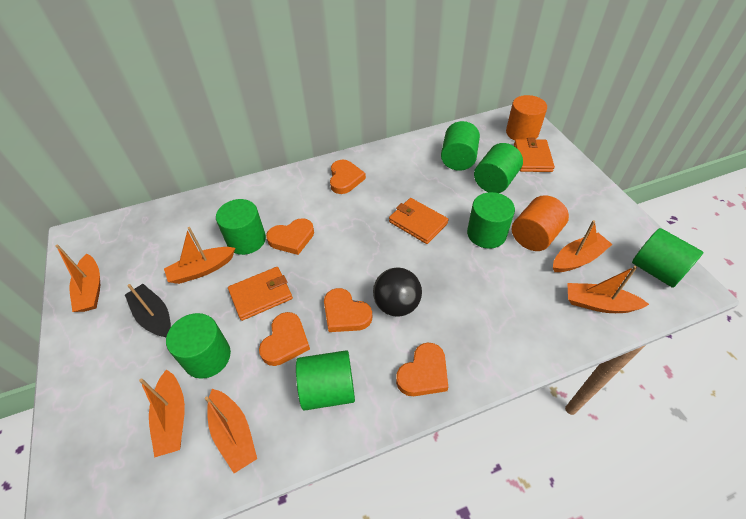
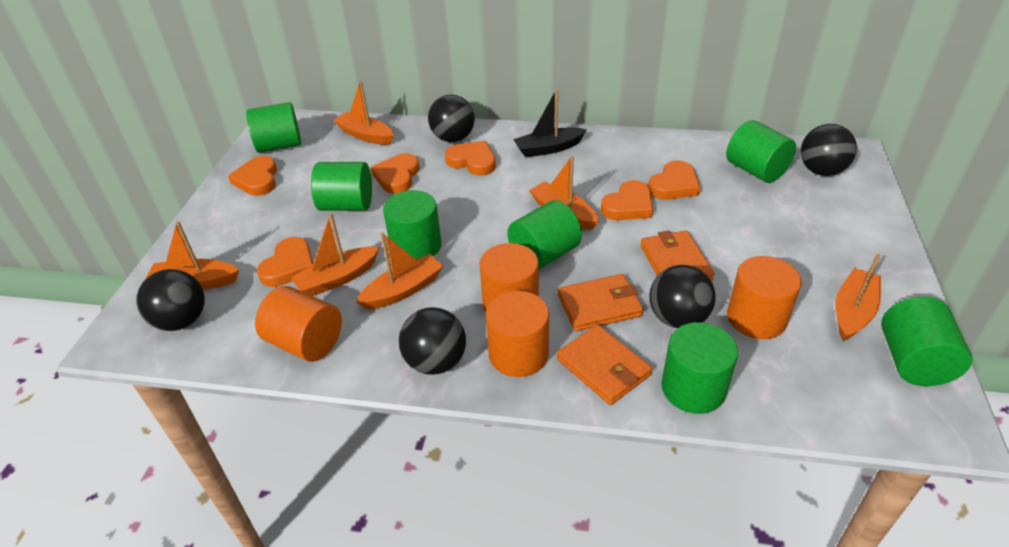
black ball: [373,268,422,317] = 1 -> [136,269,205,331] [399,307,466,375] [428,94,475,142] [649,265,716,328] [800,124,857,176] = 5
orange cylinder: [506,95,547,140] [512,195,569,251] = 2 -> [255,286,342,362] [480,243,539,311] [486,291,549,377] [727,256,802,339] = 4
orange heart: [259,312,310,366] [266,218,314,255] [324,288,372,332] [330,159,366,194] [396,342,448,396] = 5 -> [228,156,277,196] [257,237,313,287] [371,153,419,194] [445,141,496,176] [601,180,653,220] [648,160,700,200] = 6

